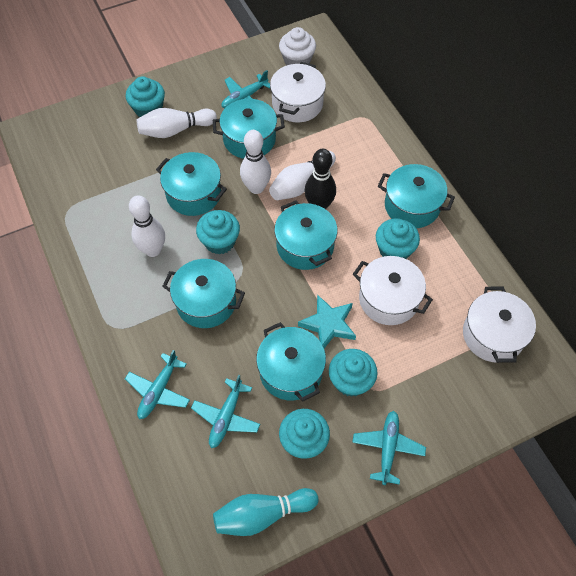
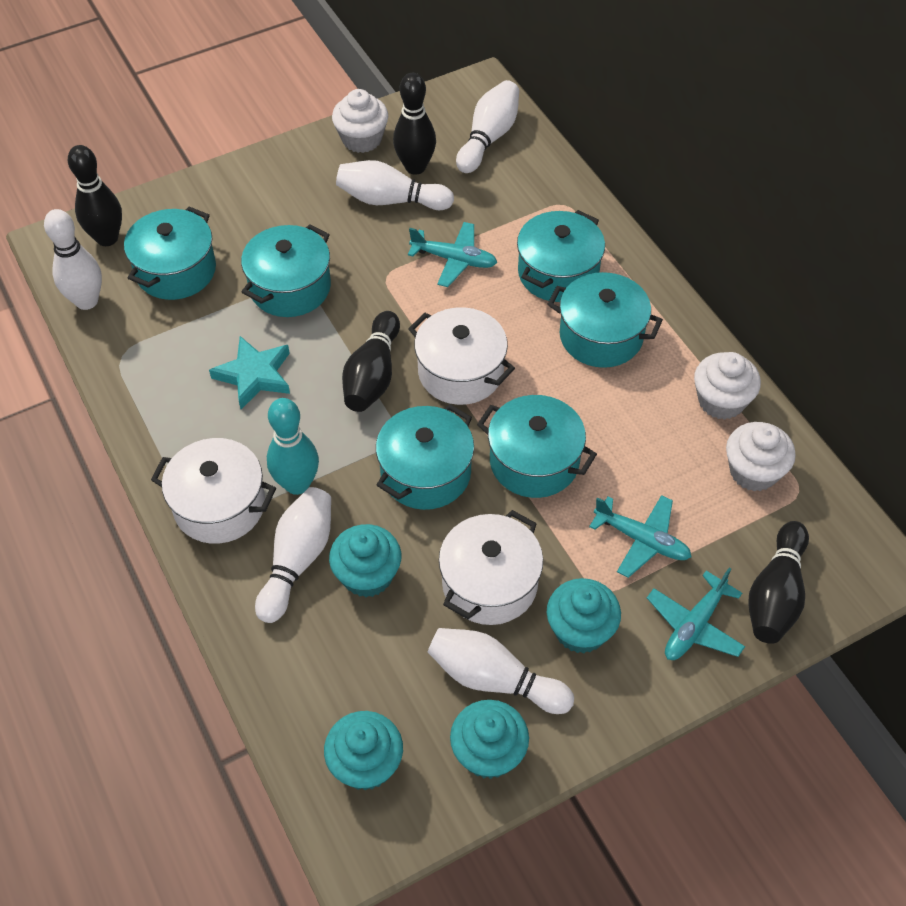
black bowling pin: [304,149,336,209] = 1 -> [68,145,122,246] [342,311,400,412] [393,73,436,175] [748,521,809,644] = 4
turquoise cupcake: [126,76,165,117] [196,210,240,255] [279,409,330,459] [329,349,378,397] [376,219,420,259] = 5 -> [324,711,403,791] [329,524,401,597] [450,700,529,779] [547,578,621,653] = 4
turquoise plane: [125,350,190,419] [191,375,260,448] [221,70,270,108] [352,411,426,485] = 4 -> [408,222,497,287] [589,495,691,578] [647,568,745,660] = 3
white bowling pin: [129,195,165,257] [136,108,217,138] [240,130,271,194] [269,151,336,200] = 4 -> [44,209,102,310] [255,487,331,623] [336,160,454,210] [428,628,574,714] [456,80,519,173] = 5
white cupcake: [279,27,316,65] = 1 -> [332,89,388,153] [694,352,761,420] [726,422,796,491] = 3

